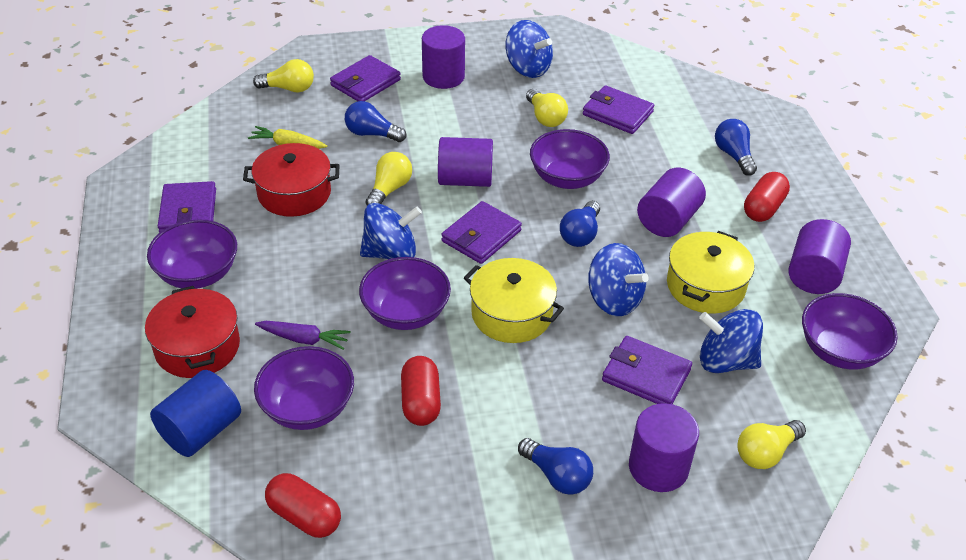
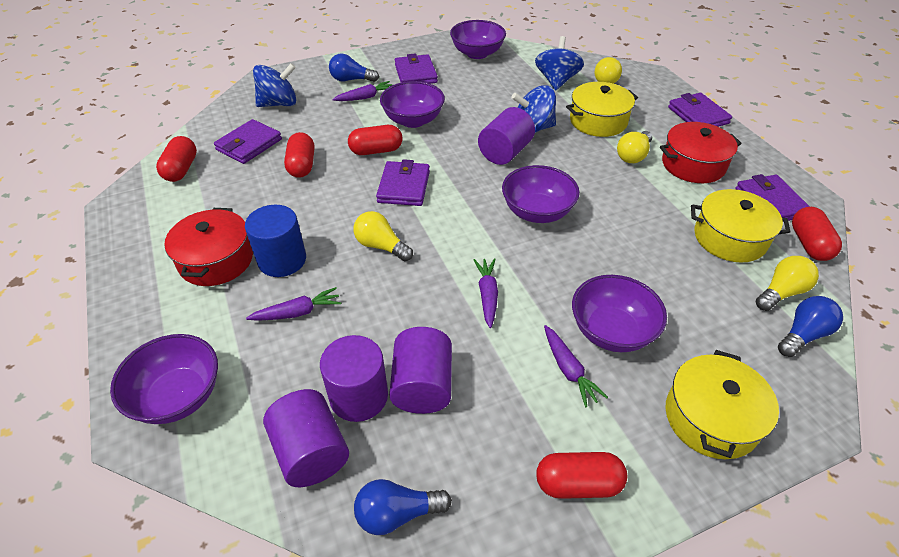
blue light bulb: [345,101,406,142] [518,438,593,495] [560,201,600,247] [715,119,757,176] = 4 -> [329,54,379,82] [354,479,452,535] [778,296,843,357] = 3
blue spinning top: [360,203,422,259] [505,20,553,78] [588,243,649,316] [699,309,763,373] = 4 -> [253,63,297,107] [512,85,556,133] [535,36,584,90] = 3
purple carrot: [255,321,351,350] = 1 -> [246,287,341,321] [332,81,392,101] [474,258,498,328] [544,325,608,407] = 4
purple cylinder: [422,25,465,89] [438,137,493,187] [629,403,699,492] [637,168,706,237] [788,219,851,294] = 5 -> [263,389,349,487] [320,335,388,422] [389,327,452,414] [478,107,535,165] = 4
red capsule: [265,473,341,538] [401,356,441,426] [744,172,790,222] = 3 -> [156,136,197,182] [284,132,314,178] [348,125,402,155] [536,452,627,499] [792,207,842,261] = 5
yellow carrot: [248,126,328,149] = 1 -> none = 0
yellow pot: [464,258,564,343] [667,231,754,314] = 2 -> [566,82,638,137] [665,350,779,459] [691,189,790,263] = 3

